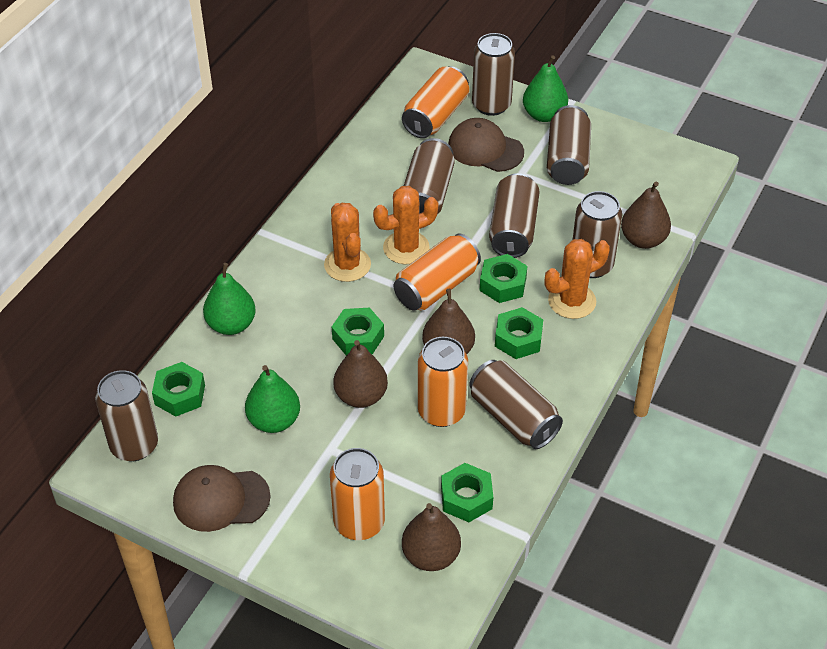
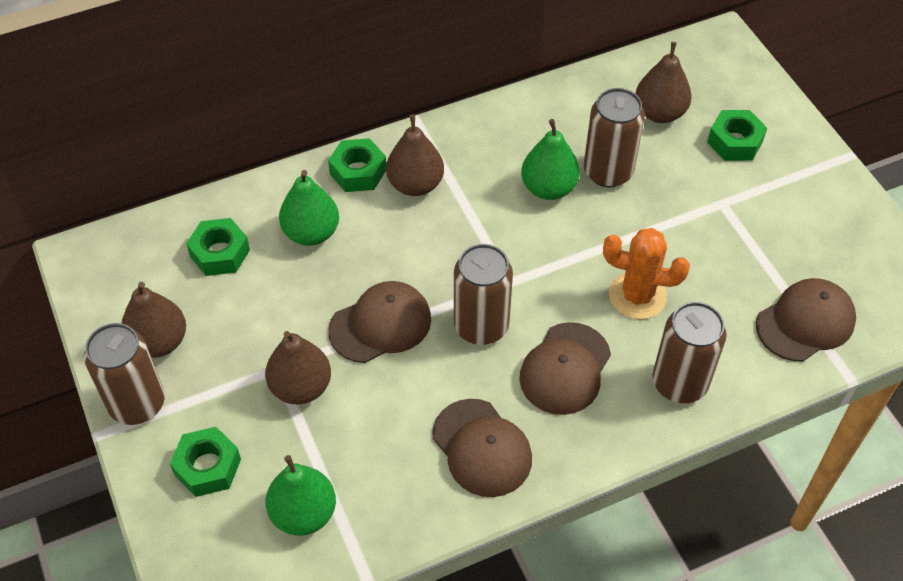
brown can: [95,370,158,461] [404,138,455,214] [469,360,563,449] [472,33,515,116] [489,173,540,258] [547,105,591,185] [573,191,622,278] = 7 -> [84,323,165,425] [454,244,513,345] [584,88,645,188] [653,302,727,403] = 4
brown cap: [173,465,271,532] [448,118,524,172] = 2 -> [328,281,431,363] [432,399,532,497] [519,322,611,415] [756,278,856,361] = 4
green nut: [152,362,205,417] [332,308,384,356] [441,463,493,522] [480,254,527,303] [495,307,543,359] = 5 -> [170,427,241,497] [186,218,250,276] [328,138,386,192] [707,110,767,161] = 4
orange cactus: [324,203,371,282] [373,186,438,264] [545,239,610,319] = 3 -> [603,228,690,319] = 1
orange can: [330,448,385,540] [394,234,481,311] [402,66,469,138] [418,337,468,427] = 4 -> none = 0

